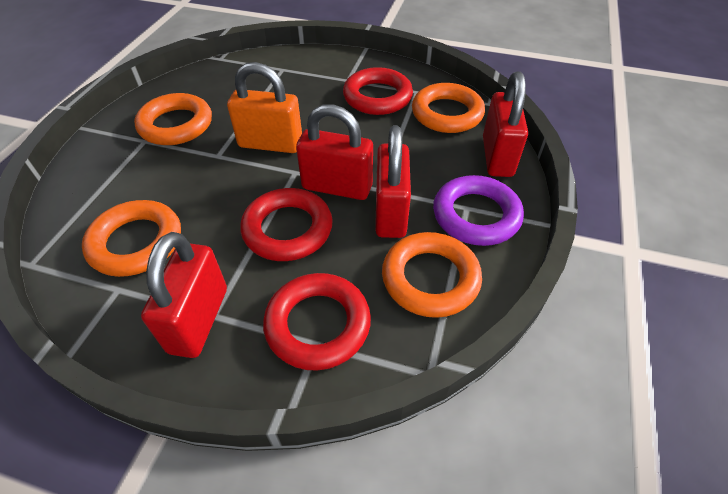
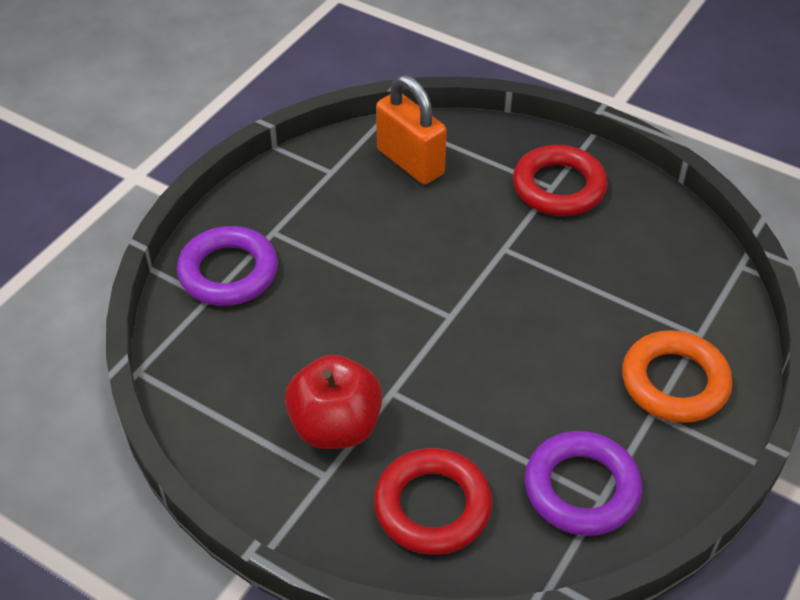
orange ring: [82,200,181,277] [134,93,212,145] [382,232,482,318] [412,83,485,133] = 4 -> [622,330,733,423] = 1
purple ring: [433,175,524,246] = 1 -> [177,226,278,306] [525,431,642,536] = 2
red apple: none = 0 -> [285,355,383,449] = 1
red padlock: [141,232,227,358] [296,104,373,200] [375,125,411,238] [483,72,528,177] = 4 -> none = 0
red ring: [240,188,333,261] [263,273,371,371] [343,67,413,115] = 3 -> [374,448,492,555] [513,145,608,216] = 2

